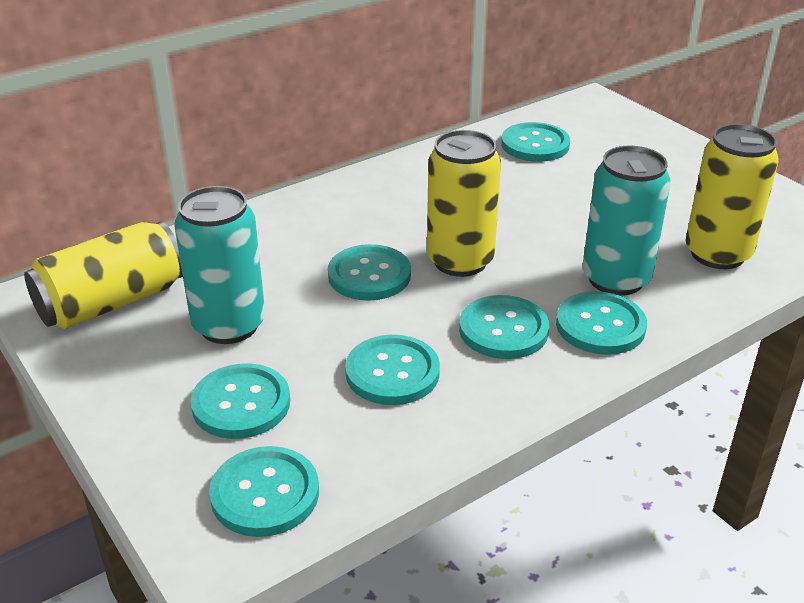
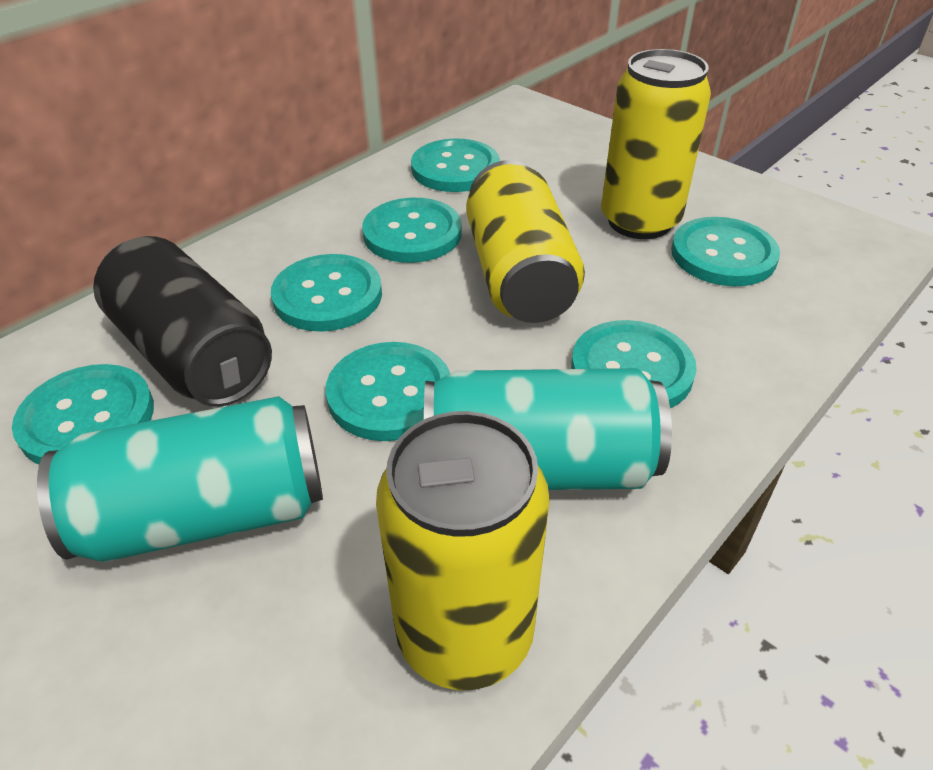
black can: none = 0 -> [93,236,272,407] = 1

